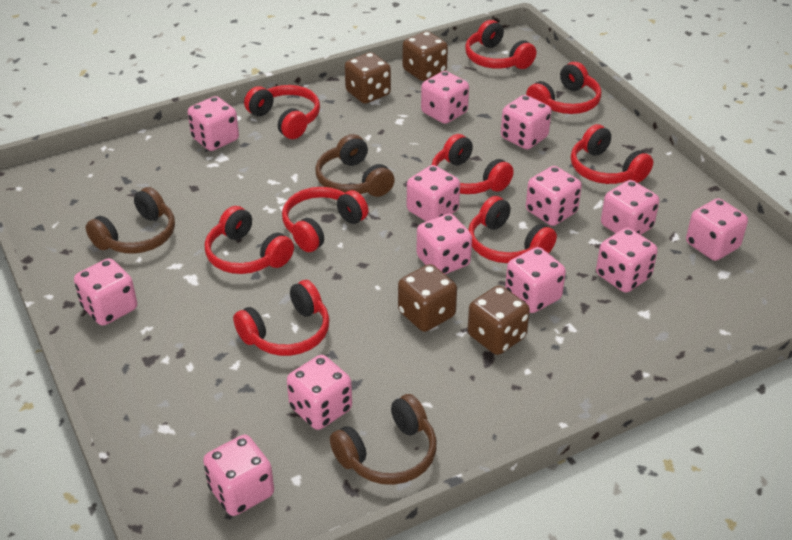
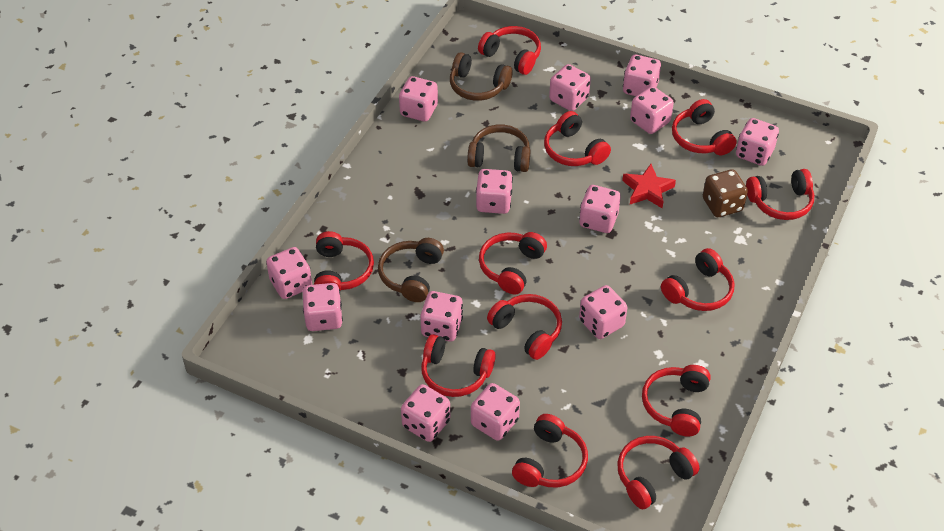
brown dice: [345,52,391,104] [398,264,457,332] [403,31,448,81] [467,285,530,355] = 4 -> [703,169,748,217] = 1
red headphones: [205,206,294,274] [233,280,330,356] [244,85,320,139] [282,187,369,252] [432,134,514,194] [465,20,536,69] [468,196,557,263] [526,62,601,114] [571,124,653,184] = 9 -> [314,231,374,291] [421,334,496,397] [478,26,541,75] [479,232,547,295] [487,294,562,360] [512,414,588,487] [544,111,611,166] [617,436,700,509] [642,365,711,437] [661,248,735,311] [672,99,737,155] [746,169,814,220] = 12
red star: none = 0 -> [622,164,676,208] = 1

